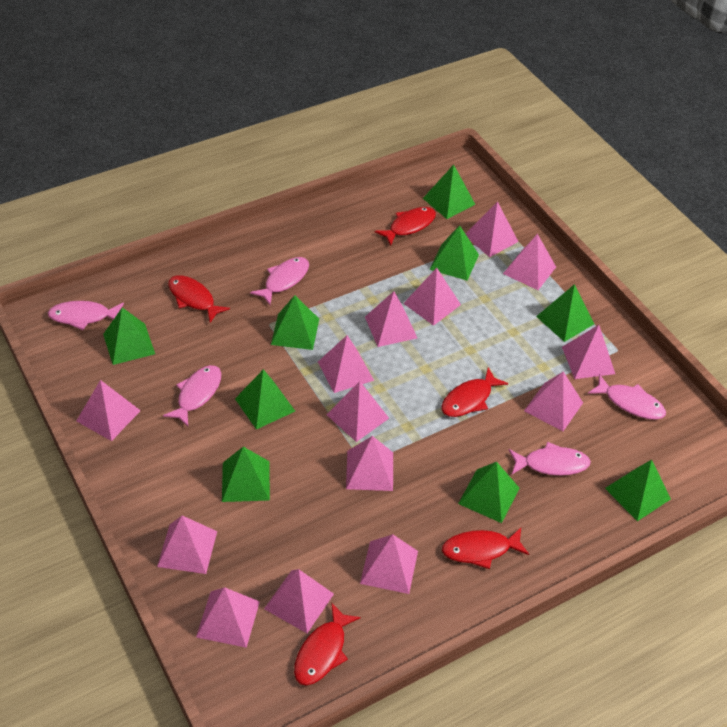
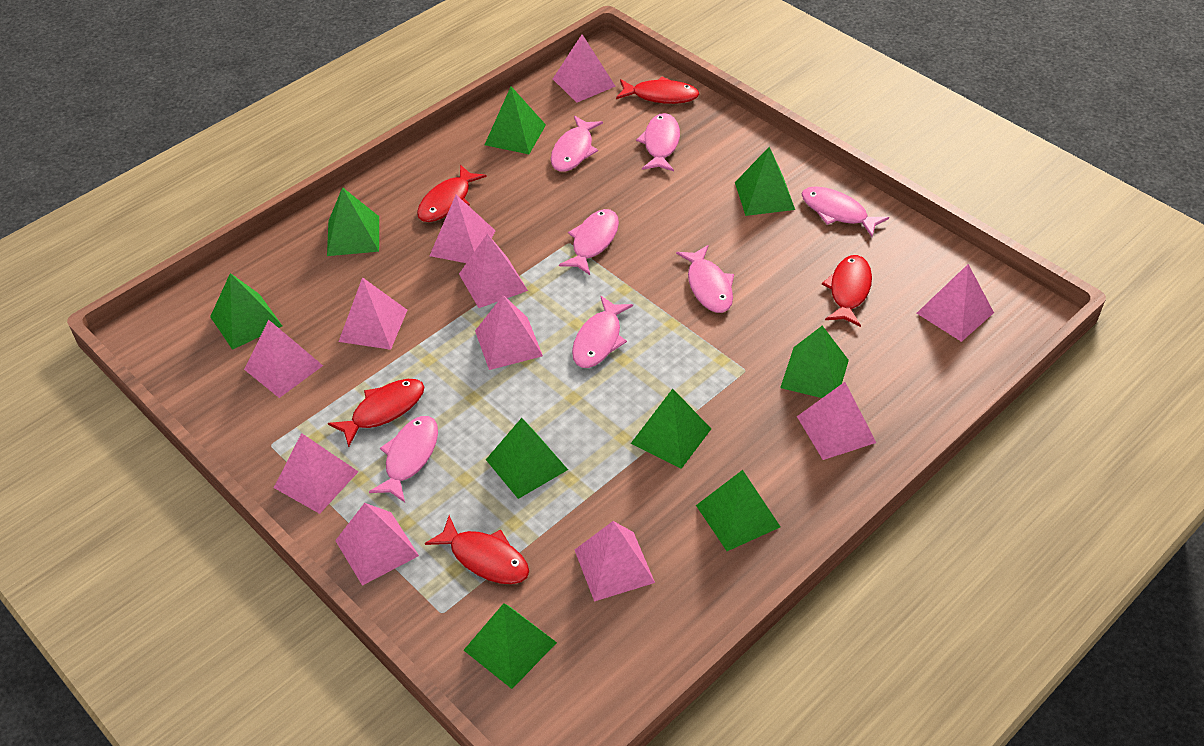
pink fish: [48,301,124,330] [163,365,221,427] [250,257,309,305] [509,442,591,476] [588,374,666,420] = 5 -> [369,416,438,502] [551,116,603,172] [559,209,619,275] [572,296,633,368] [636,113,680,171] [676,245,734,313] [802,186,889,237] = 7
pink pyramid: [76,380,141,441] [157,515,217,574] [196,587,260,648] [264,569,334,633] [318,335,374,393] [326,381,389,442] [346,436,393,491] [360,534,418,594] [365,291,417,347] [403,268,461,326] [466,202,518,257] [503,234,556,290] [524,372,583,431] [562,325,615,379] = 14 -> [244,320,323,398] [274,433,358,514] [335,503,419,586] [339,277,407,350] [430,195,496,263] [459,233,528,308] [475,295,543,370] [553,34,616,103] [575,521,655,602] [797,382,876,460] [917,264,994,342] = 11

